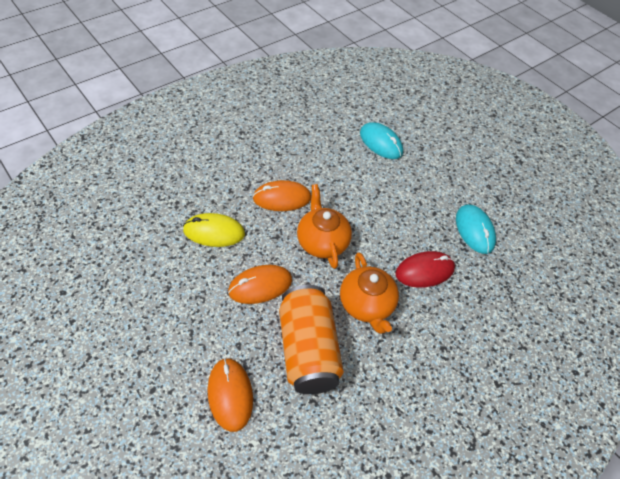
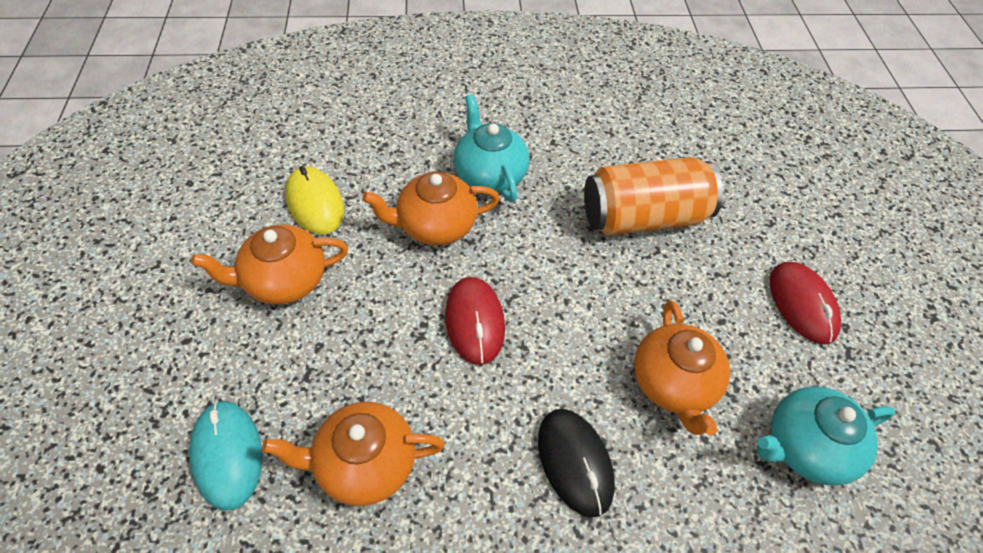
black mouse: none = 0 -> [538,409,615,517] = 1
orange mouse: [208,358,253,432] [228,265,292,304] [252,180,311,211] = 3 -> none = 0
orange teapot: [297,184,352,269] [340,252,399,334] = 2 -> [191,224,348,304] [262,402,445,506] [362,172,500,245] [634,300,730,435] = 4
red mouse: [395,251,455,288] = 1 -> [445,277,505,365] [770,262,841,344] = 2
turquoise mouse: [360,122,403,159] [456,205,496,254] = 2 -> [189,401,262,511] = 1
turquoise teapot: none = 0 -> [454,94,530,202] [757,386,895,486] = 2

